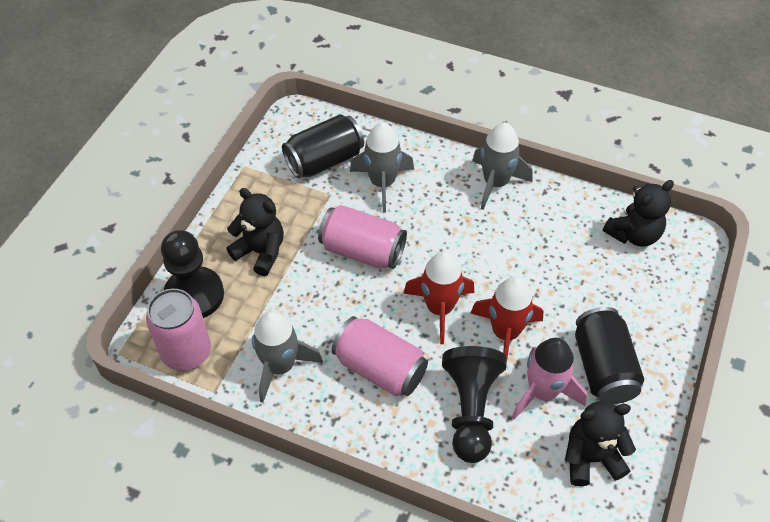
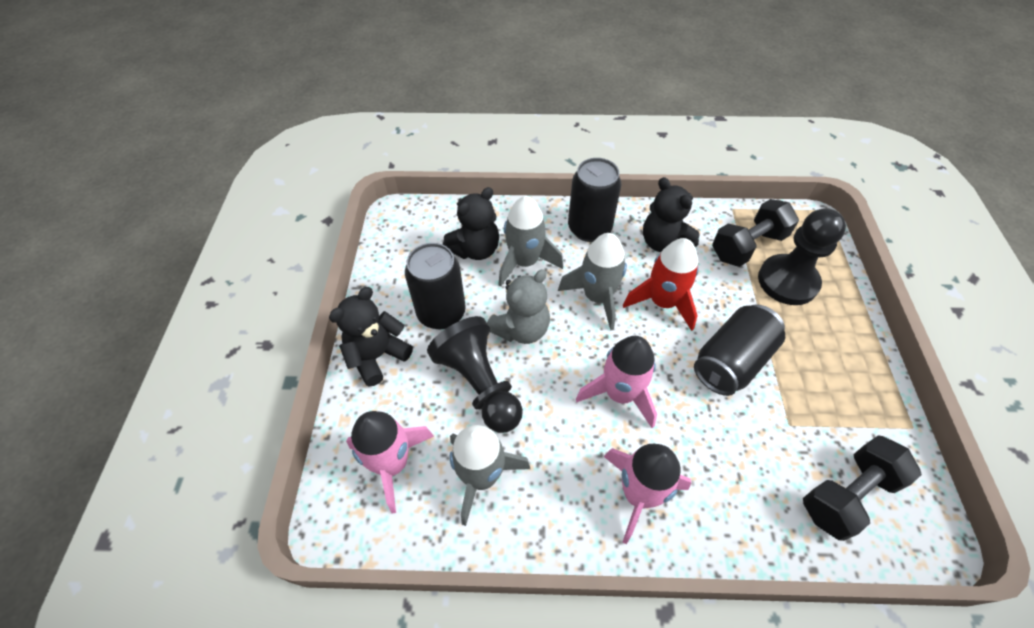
black can: [282,114,364,178] [575,307,644,404] = 2 -> [405,243,466,329] [568,158,621,242] [694,304,785,396] = 3
black dumbbell: none = 0 -> [712,199,799,267] [803,435,922,541] = 2
grey teddy bear: none = 0 -> [487,269,550,344] = 1
pink can: [146,289,211,371] [318,205,407,269] [332,316,428,396] = 3 -> none = 0
pink rocket: [512,338,587,420] = 1 -> [346,411,434,513] [576,336,657,428] [604,444,691,544] = 3
red rocket: [403,251,474,344] [471,277,543,363] = 2 -> [623,238,698,331] = 1

